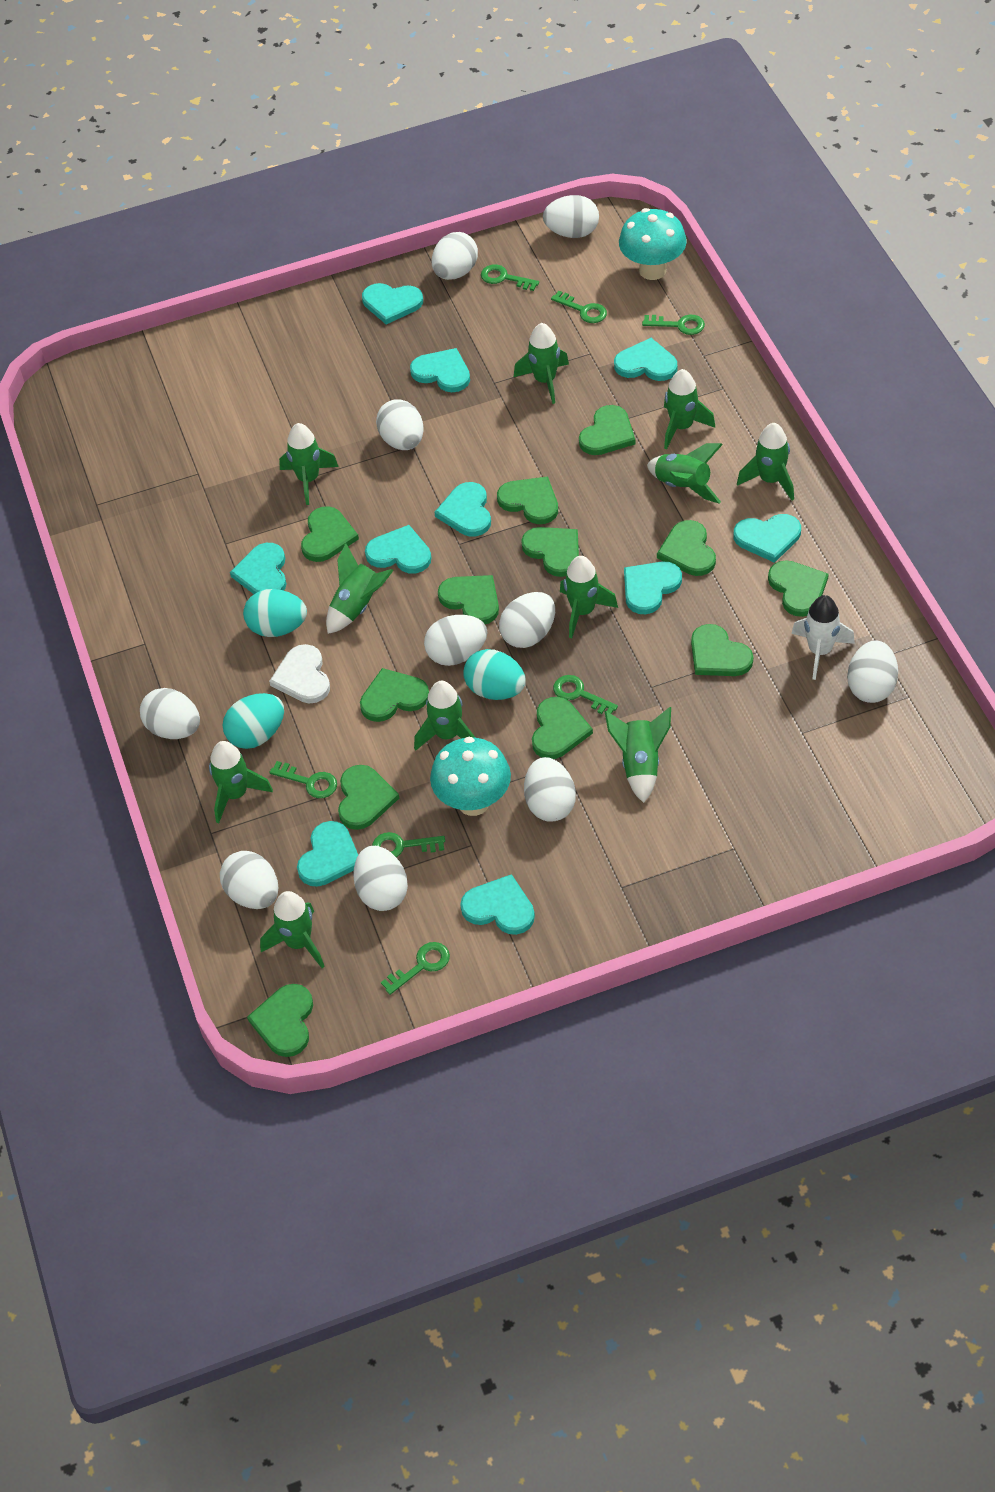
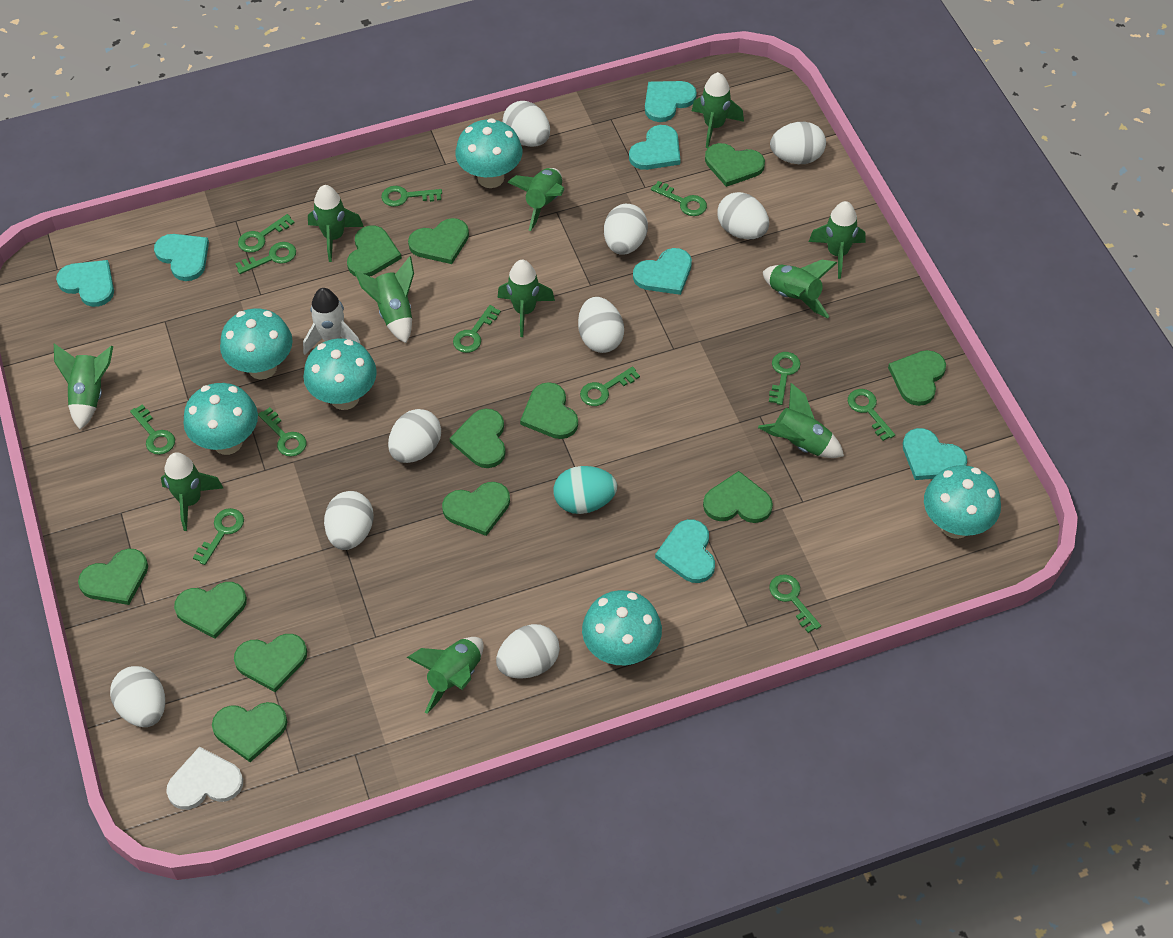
green key: [269,761,337,798] [372,832,445,857] [381,942,450,995] [481,264,539,291] [551,291,607,323] [553,675,618,714] [642,315,705,335] = 7 -> [130,404,175,455] [193,508,244,565] [235,242,296,274] [238,214,294,253] [258,407,307,457] [381,186,442,207] [453,305,501,353] [580,367,640,406] [651,181,707,216] [769,352,801,405] [769,574,821,633] [848,389,895,441] = 12
turquoise egg: [223,693,284,749] [243,589,307,637] [463,649,526,700] = 3 -> [554,466,617,514] = 1
turquoise heart: [230,543,286,594] [297,821,358,887] [362,283,423,324] [365,525,431,573] [410,348,470,392] [434,482,491,537] [460,874,535,935] [614,338,677,381] [624,562,682,614] [734,514,801,563] = 10 -> [56,260,114,307] [154,234,209,281] [629,125,680,170] [633,248,692,295] [645,81,697,122] [655,519,715,583] [903,428,967,480] = 7
turquoise mushroom: [430,737,511,816] [619,208,687,280] = 2 -> [183,383,258,455] [220,308,293,380] [303,339,377,410] [455,118,522,188] [582,590,662,665] [924,465,1001,539] = 6
white egg: [140,688,200,739] [220,851,278,909] [353,846,408,911] [376,399,424,450] [424,615,487,666] [432,232,478,280] [499,592,555,648] [524,757,576,822] [543,195,599,238] [847,640,898,703] = 10 -> [110,666,165,727] [324,491,374,550] [388,409,441,463] [496,624,560,679] [503,101,550,147] [578,297,624,353] [604,204,648,255] [717,192,769,239] [770,122,826,164] = 9

